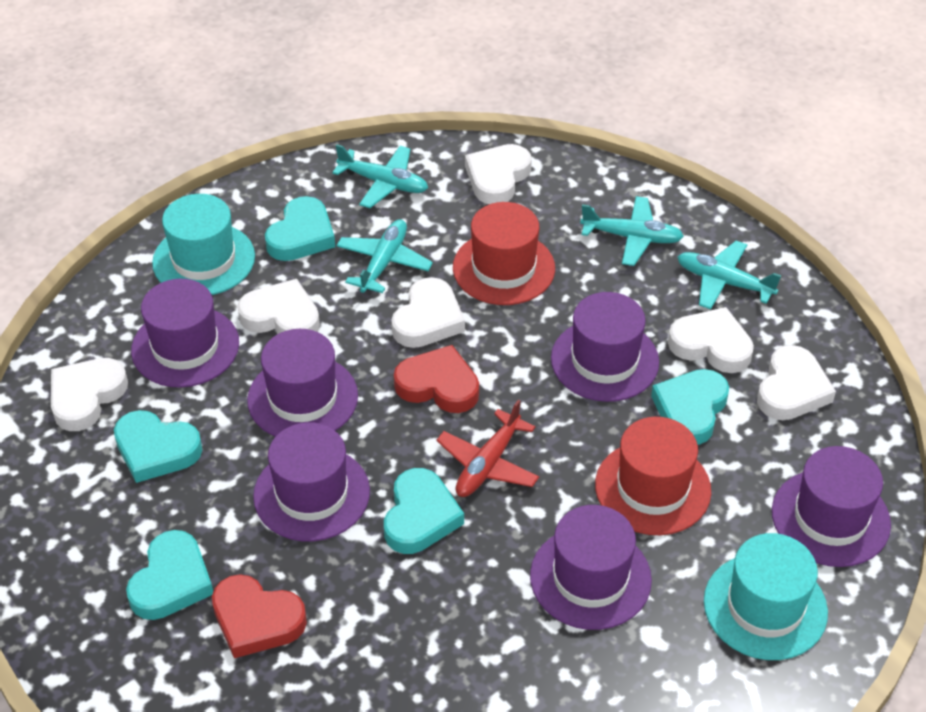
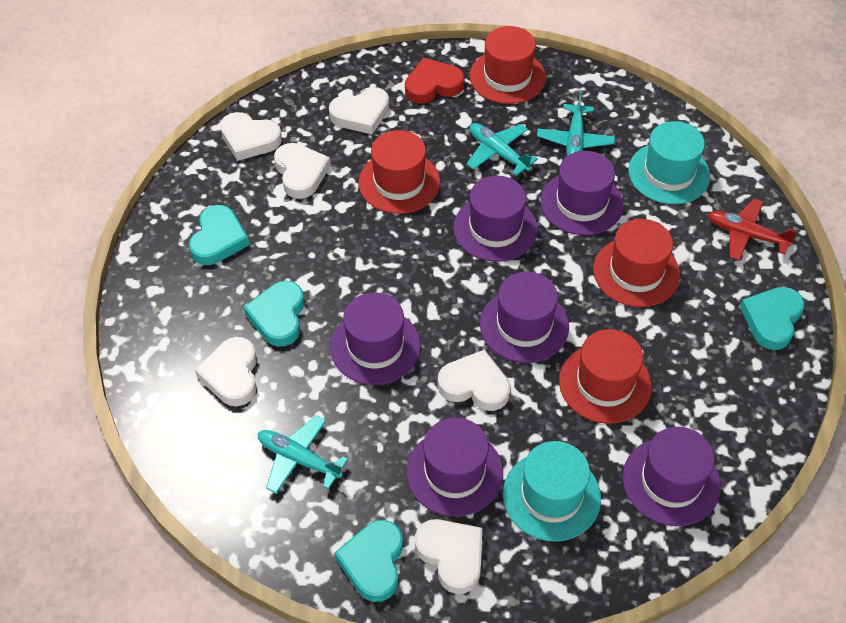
red hat: [453,202,555,305] [595,417,711,535] = 2 -> [359,130,440,214] [470,26,546,104] [559,329,652,424] [593,219,680,307] = 4
red heart: [212,574,307,658] [394,345,479,413] = 2 -> [405,58,464,104] = 1
turquoise heart: [114,410,202,483] [126,530,213,620] [265,196,335,261] [384,468,464,554] [651,369,729,445] = 5 -> [189,205,249,265] [244,281,304,347] [335,520,403,602] [740,287,805,350] = 4
turquoise plane: [332,144,428,208] [336,219,433,293] [580,196,684,266] [677,241,781,309] = 4 -> [258,415,348,494] [467,123,538,176] [537,92,615,156] = 3

